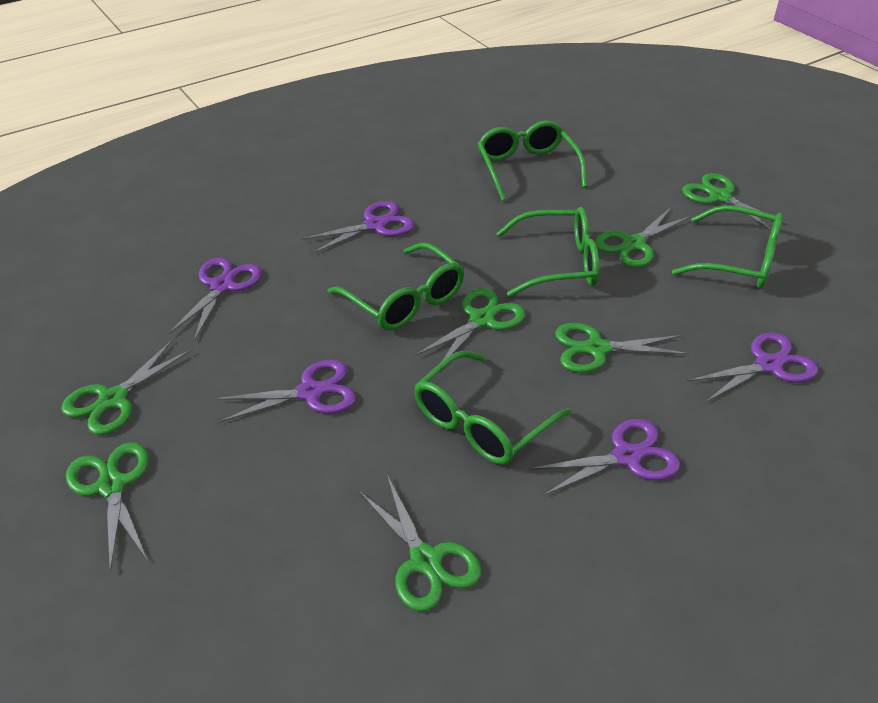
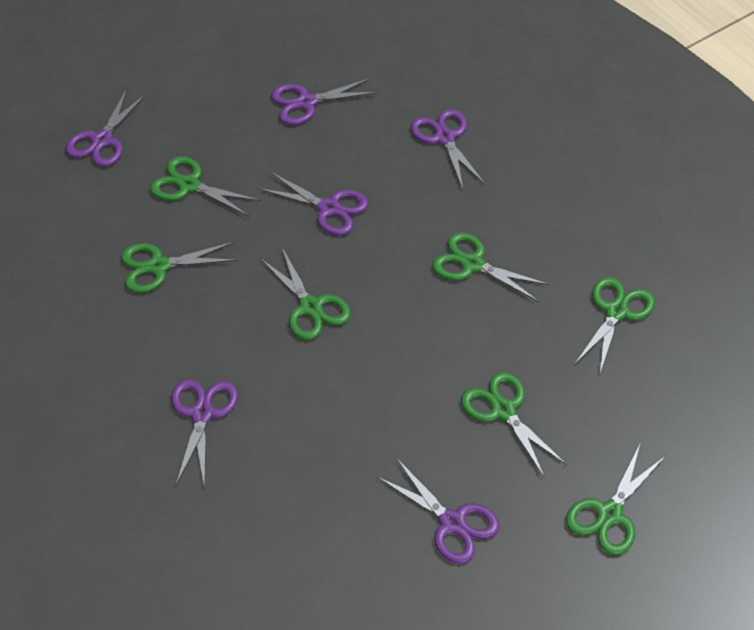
green glasses: [327,242,464,331] [414,351,572,465] [478,120,587,201] [496,207,599,297] [672,205,783,289] = 5 -> none = 0
purple scissors: [168,258,262,341] [214,360,356,423] [301,201,414,254] [529,419,681,496] [687,332,819,403] = 5 -> [66,88,147,166] [171,379,238,487] [257,172,368,235] [271,78,378,125] [377,459,500,564] [411,109,485,189] = 6

